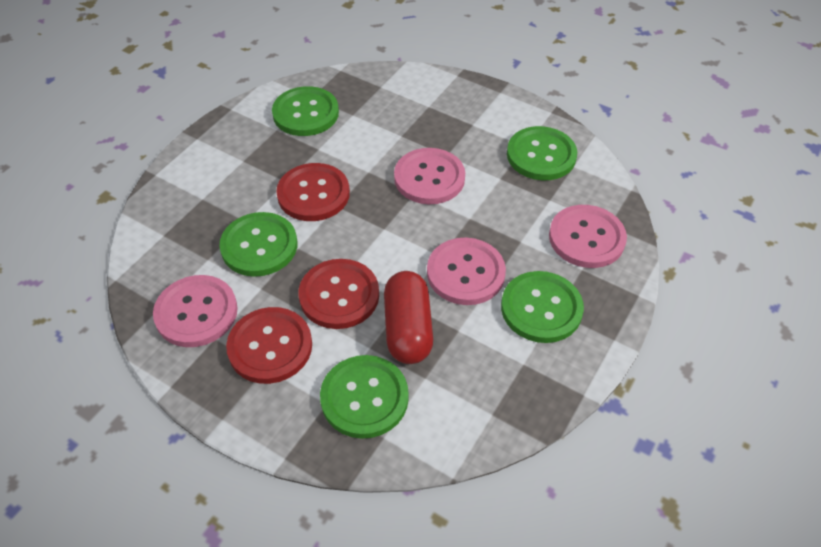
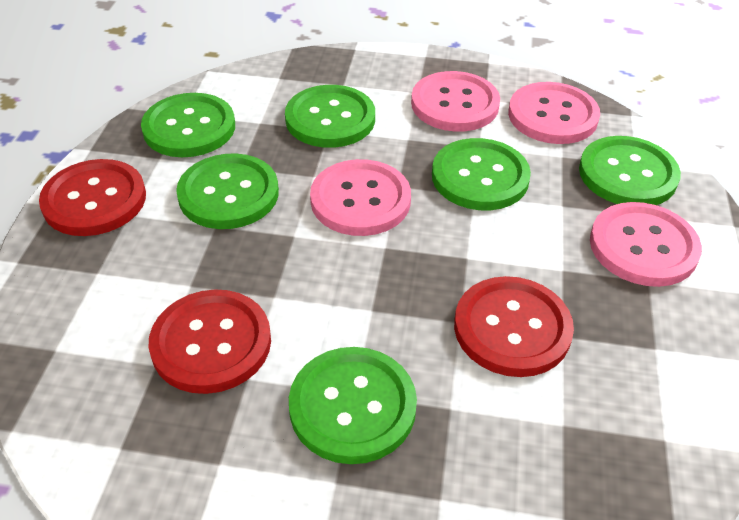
green button: [219,212,297,277] [272,86,339,136] [320,355,409,439] [501,271,584,343] [507,126,577,180] = 5 -> [141,93,235,157] [176,153,279,229] [285,85,375,148] [289,347,417,464] [432,138,531,210] [579,136,681,205] = 6
red capsule: [384,271,433,364] = 1 -> none = 0

